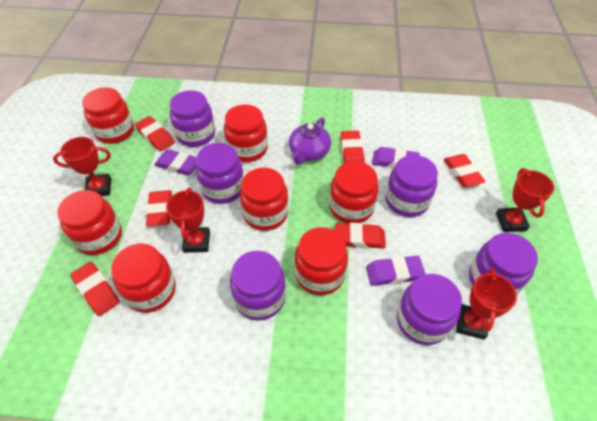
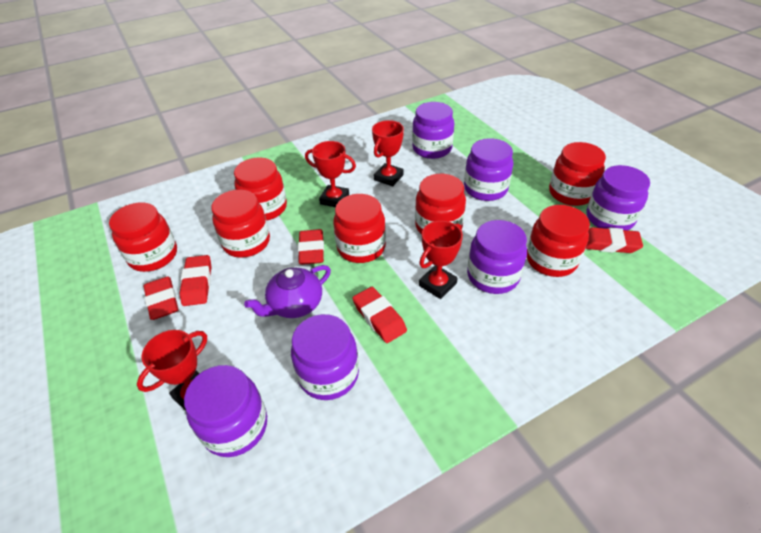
purple eraser: [154,149,197,175] [366,256,425,286] [372,147,420,169] = 3 -> none = 0
red eraser: [70,262,120,316] [135,116,175,152] [146,190,172,226] [335,223,386,249] [341,130,365,164] [444,154,485,187] = 6 -> [144,276,178,320] [180,255,212,306] [298,229,324,265] [353,287,407,343] [586,227,643,253] = 5

